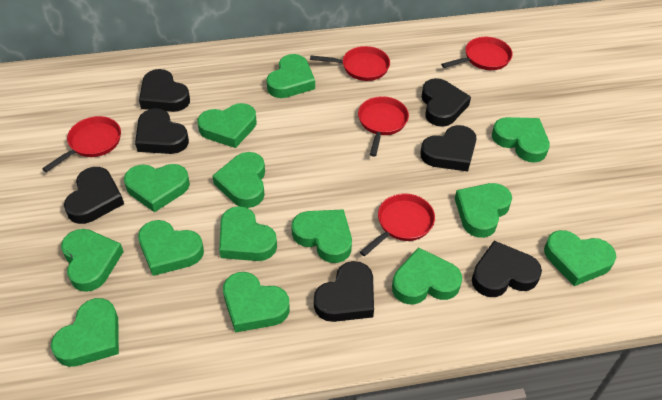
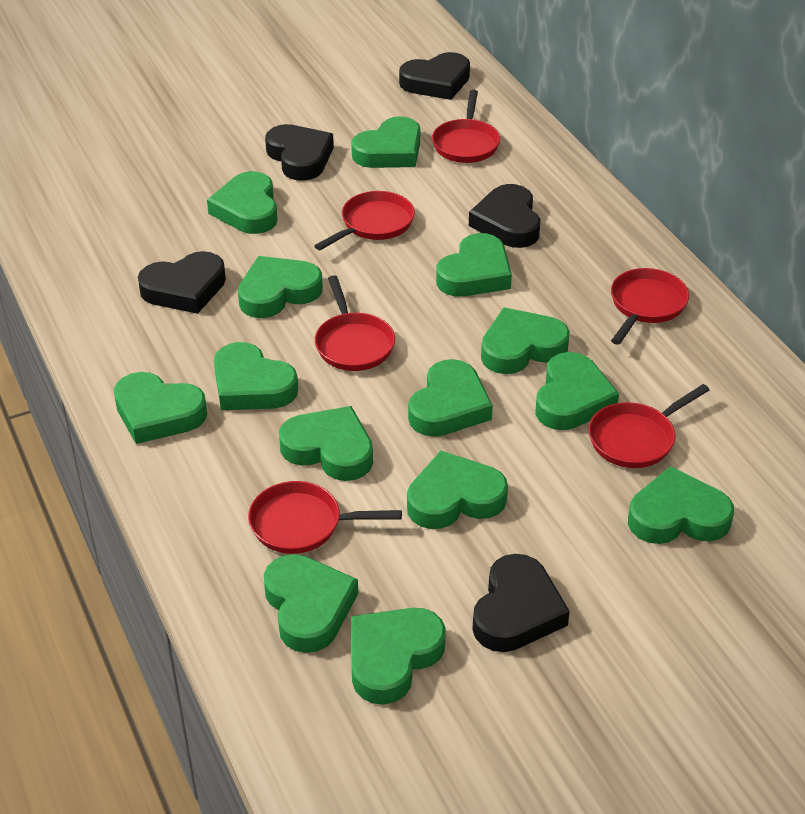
black heart: [64,167,124,224] [135,108,189,154] [139,69,190,112] [314,261,374,322] [420,125,476,172] [422,78,471,127] [472,241,542,297] = 7 -> [138,251,226,314] [265,124,334,181] [399,52,470,100] [469,184,540,248] [472,554,570,652] = 5
red pan: [42,116,121,172] [310,46,390,81] [358,96,409,157] [360,193,435,256] [441,37,513,70] = 5 -> [248,481,402,554] [314,191,415,250] [315,275,395,371] [432,90,500,163] [589,384,709,468] [611,268,689,345] = 6

